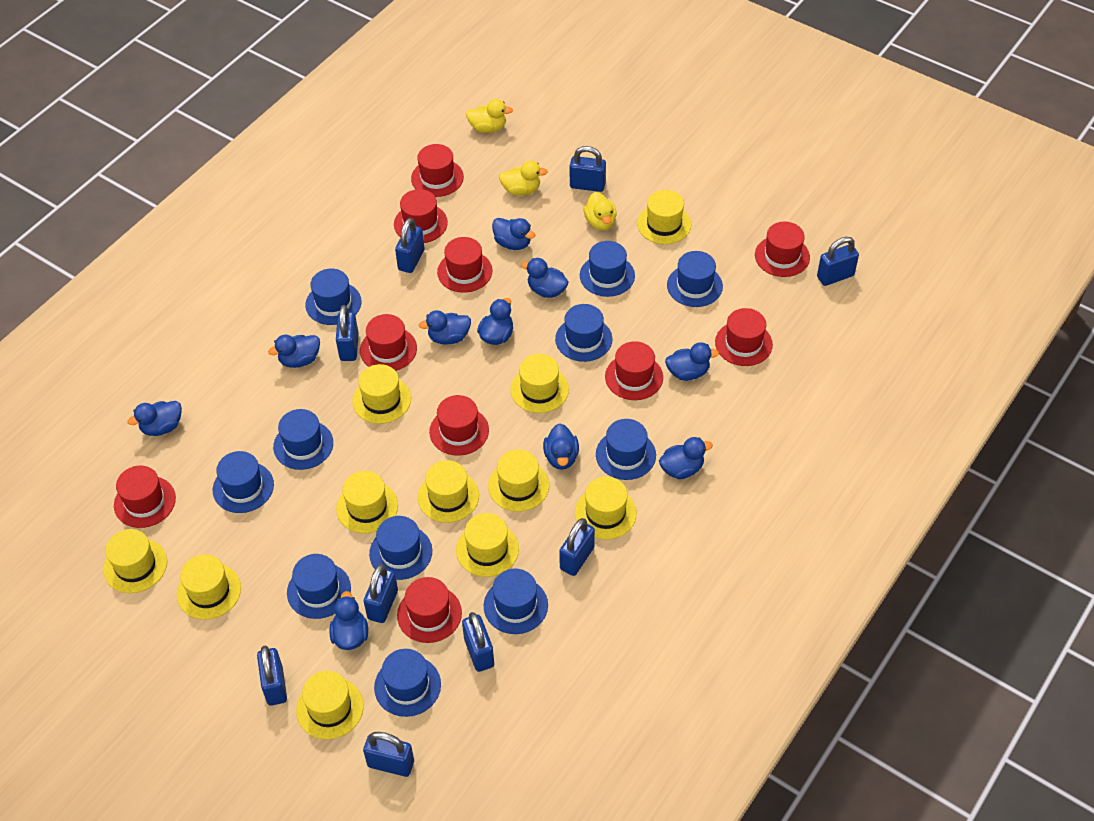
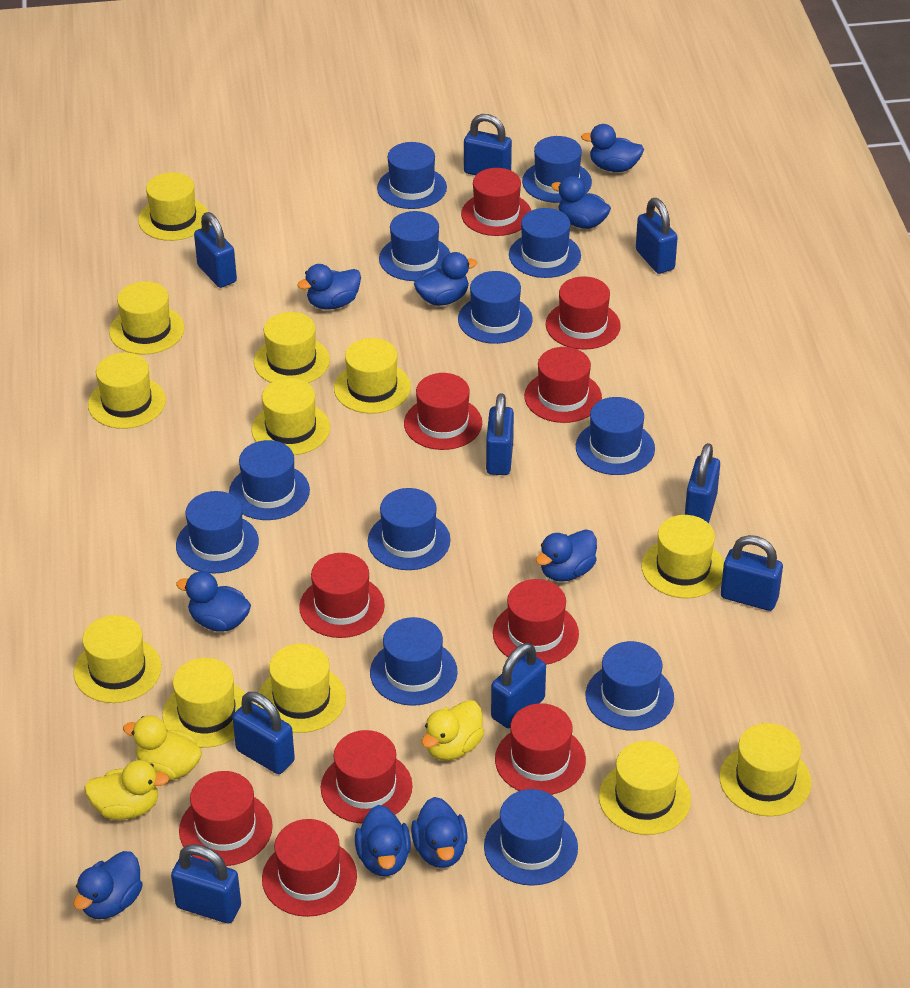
blue duck: [128,401,182,436] [268,335,320,368] [329,591,368,650] [419,310,471,345] [477,298,513,345] [492,218,535,250] [521,258,569,298] [543,423,579,470] [659,437,713,479] [665,342,719,381] = 10 -> [74,851,143,919] [176,571,251,632] [297,264,361,310] [355,805,411,876] [411,797,468,868] [414,252,477,306] [536,529,597,582] [551,176,611,229] [581,124,644,172] = 9
blue hat: [213,451,274,513] [273,409,333,470] [287,554,351,619] [305,268,362,325] [369,516,432,580] [374,649,441,717] [484,569,548,634] [555,304,612,362] [580,241,635,297] [596,419,656,480] [667,251,723,307] = 11 -> [176,491,259,574] [229,440,310,520] [368,488,451,570] [370,617,458,706] [377,142,447,209] [379,211,450,281] [458,271,533,344] [484,789,578,886] [509,208,581,278] [522,136,592,203] [576,397,655,475] [586,641,674,731] = 12
yellow hat: [103,529,167,593] [177,554,241,620] [296,671,364,740] [336,471,398,533] [352,364,411,424] [418,460,479,523] [456,513,519,577] [488,450,549,512] [510,354,569,413] [575,476,637,540] [637,190,691,244] = 11 -> [74,615,162,703] [88,352,166,429] [109,281,184,354] [138,172,208,241] [162,658,245,748] [252,378,330,455] [254,312,330,383] [258,644,346,733] [334,338,411,414] [599,741,691,835] [641,515,724,598] [719,723,812,816] = 12

